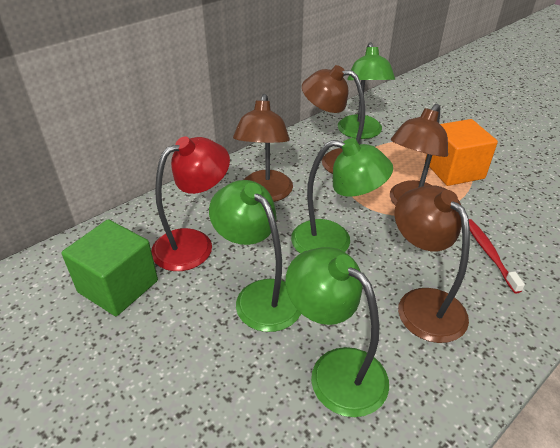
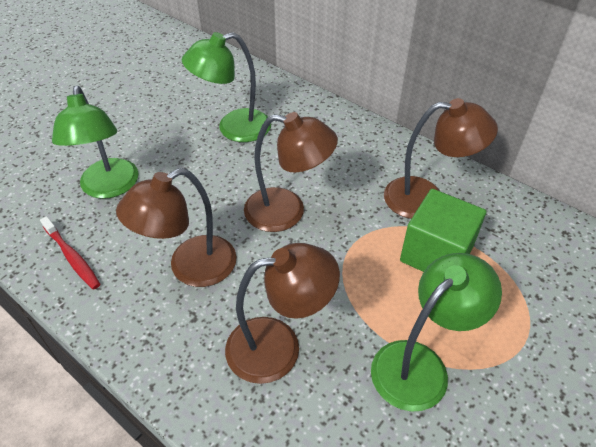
green lamp: [209,180,301,332] [285,247,389,417] [291,138,393,254] [338,42,395,139] = 4 -> [52,86,139,199] [182,32,271,142] [371,253,502,412] = 3
orange cube: [425,119,498,186] = 1 -> none = 0
red lamp: [151,137,230,271] = 1 -> none = 0

